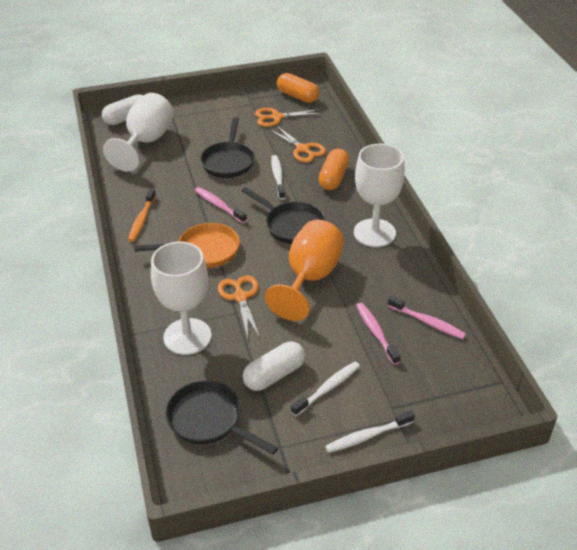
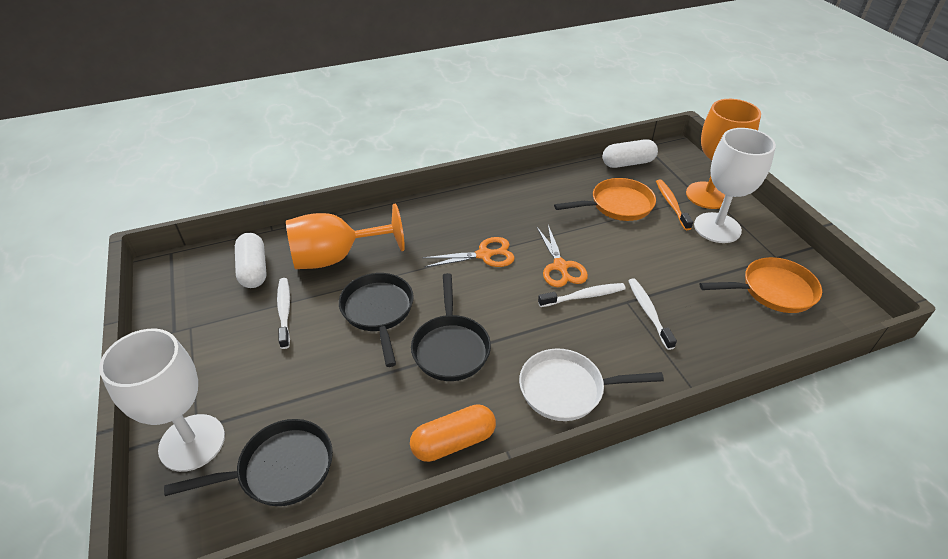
orange capsule: [277,73,319,103] [319,149,349,190] = 2 -> [410,404,496,462] = 1
orange goblet: [265,220,344,321] = 1 -> [286,203,405,269] [686,99,761,209] = 2
orange pan: [134,223,240,268] = 1 -> [554,178,656,221] [699,257,822,313] = 2
orange scissors: [218,275,260,338] [255,108,323,127] [269,125,326,162] = 3 -> [422,237,515,267] [537,225,588,287] = 2
pink toothbrush: [195,187,247,223] [356,303,401,365] [388,296,466,339] = 3 -> none = 0
white goblet: [103,93,174,171] [151,242,212,355] [354,144,405,247] = 3 -> [99,329,225,472] [694,128,776,243] = 2
white pan: none = 0 -> [519,348,664,421] = 1

